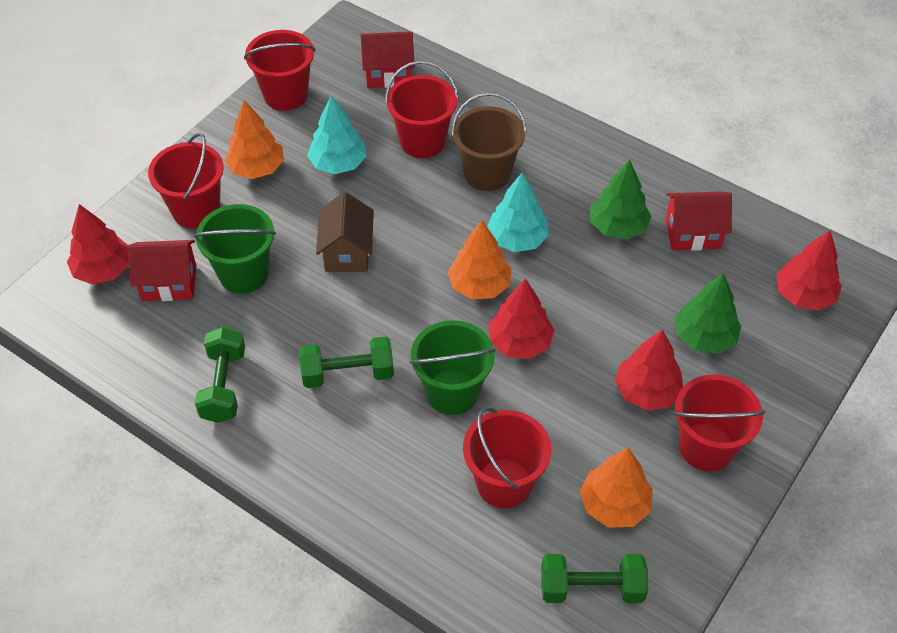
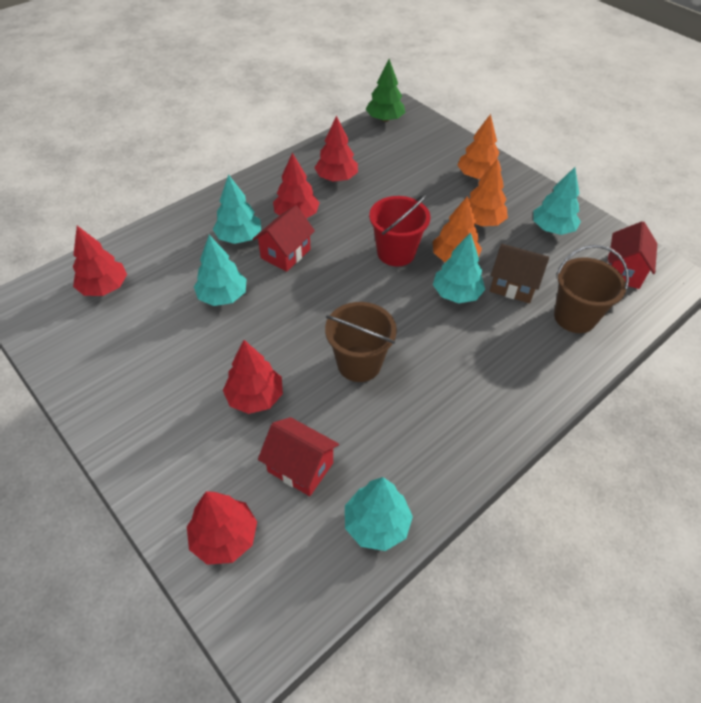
brown bucket: [451,93,527,191] = 1 -> [325,302,397,382] [554,245,629,333] = 2
green bucket: [194,204,276,293] [410,320,496,415] = 2 -> none = 0
green dumbbell: [195,326,245,423] [300,337,394,388] [541,554,648,603] = 3 -> none = 0
green tree: [590,160,651,239] [675,273,741,354] = 2 -> [366,59,405,122] = 1
red bucket: [148,133,224,228] [244,30,315,111] [385,61,458,158] [463,407,552,508] [674,374,765,471] = 5 -> [369,194,431,266] = 1
red tree: [67,204,129,284] [488,279,555,359] [615,329,683,410] [776,230,842,311] = 4 -> [73,226,127,296] [187,491,257,565] [223,340,283,414] [273,153,320,218] [314,116,358,181] = 5
turquoise tree: [307,96,367,174] [487,173,549,252] = 2 -> [194,235,247,306] [213,174,261,244] [345,477,413,551] [433,232,485,303] [533,167,581,235] = 5

